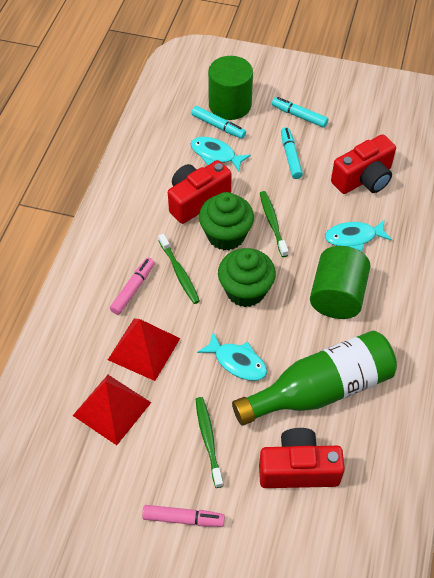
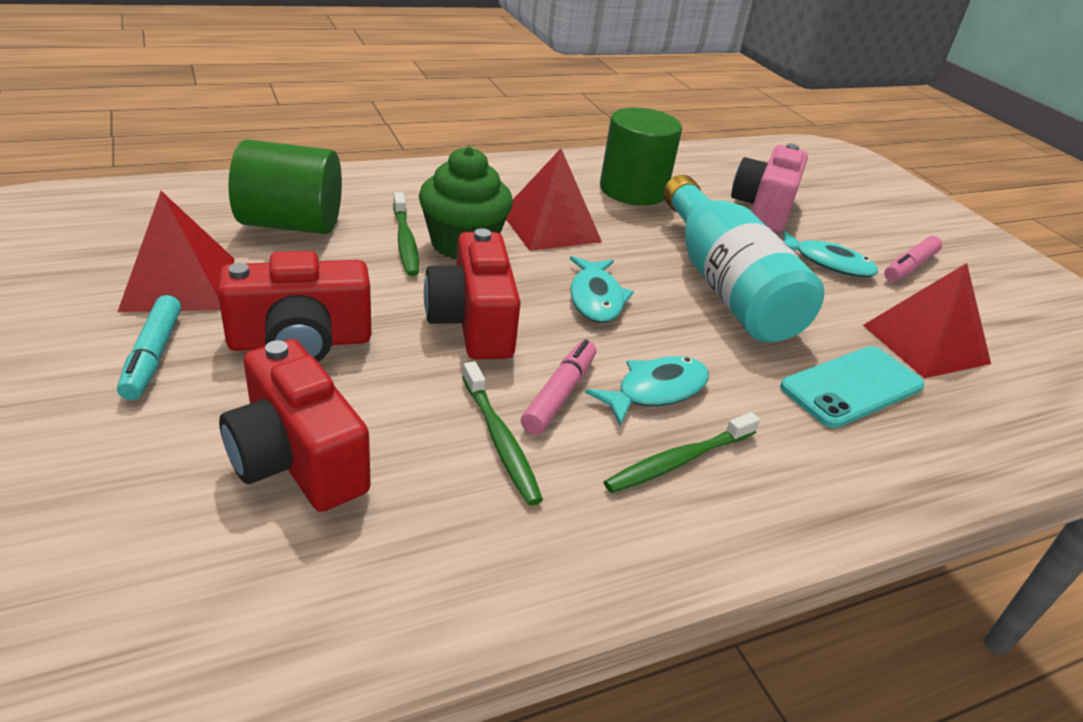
green bottle: [232,331,397,426] = 1 -> none = 0
green cupcake: [199,192,254,251] [218,248,276,307] = 2 -> [419,146,513,259] = 1
pink camera: none = 0 -> [731,144,808,232] = 1
red pyramid: [73,375,151,445] [108,318,180,381] = 2 -> [118,191,235,312] [506,149,602,251] [863,263,991,378] = 3
turquoise bottle: none = 0 -> [663,175,824,343] = 1
turquoise marker: [191,106,246,139] [272,97,328,128] [281,127,303,179] = 3 -> [117,295,181,400] = 1
turquoise phone: none = 0 -> [780,346,925,428] = 1

